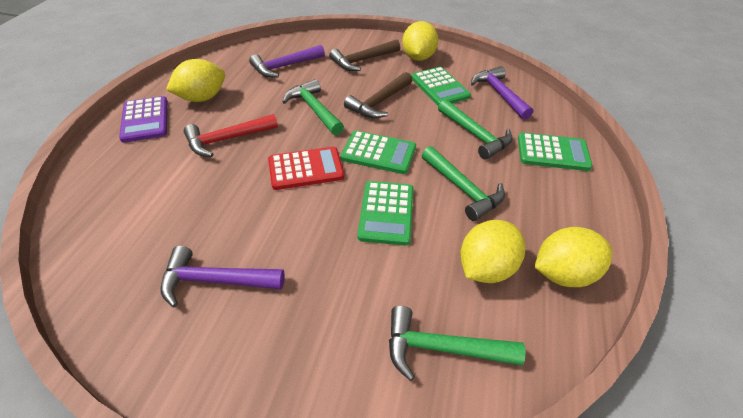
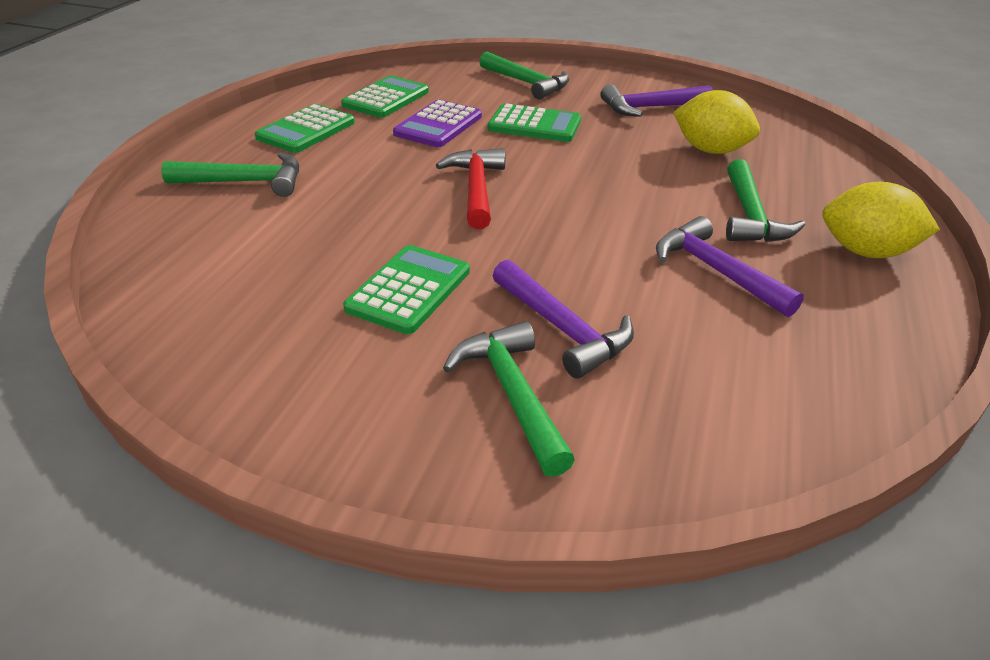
brown hammer: [329,39,401,71] [344,72,412,118] = 2 -> none = 0
red calculator: [268,146,344,190] = 1 -> none = 0
yellow lemon: [166,59,225,102] [402,21,438,61] [460,220,525,283] [535,227,612,287] = 4 -> [673,90,760,154] [822,182,940,258] = 2

